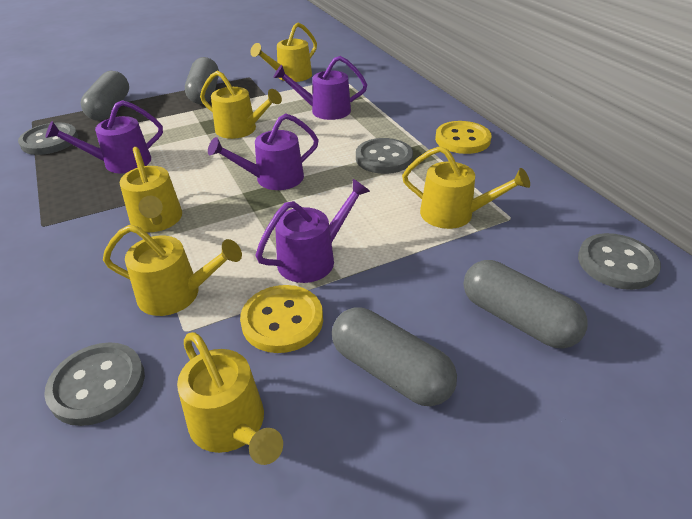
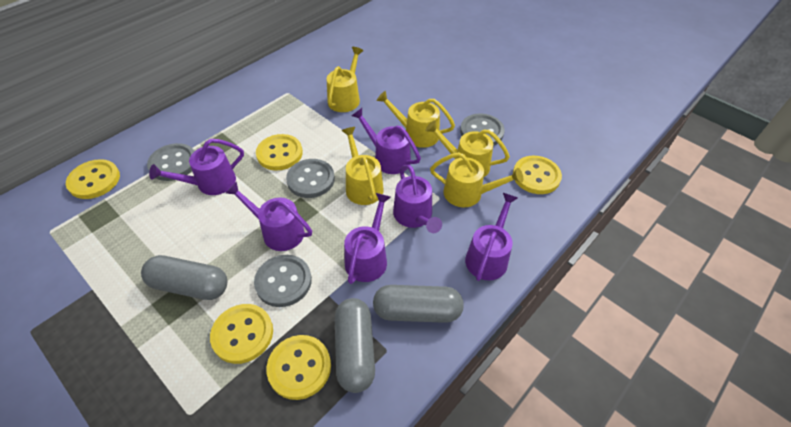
grey capsule: [81,71,129,121] [185,57,219,104] [332,307,457,406] [464,260,588,349] = 4 -> [141,255,227,300] [335,298,375,393] [373,285,464,323] = 3
purple watering can: [45,100,163,174] [208,114,319,190] [255,179,370,283] [273,56,367,120] = 4 -> [149,139,244,195] [226,182,312,251] [344,193,391,284] [352,108,421,174] [393,165,442,233] [465,193,518,281] = 6
yellow button: [240,285,323,353] [435,121,491,154] = 2 -> [66,159,120,199] [210,304,273,364] [256,134,303,171] [266,335,331,400] [513,156,562,194] = 5
yellow watering can: [103,225,242,316] [120,147,182,232] [177,332,283,465] [200,71,282,139] [250,22,317,82] [402,146,530,229] = 6 -> [327,47,363,112] [342,127,384,205] [376,91,455,148] [425,120,510,177] [430,152,523,207] = 5

